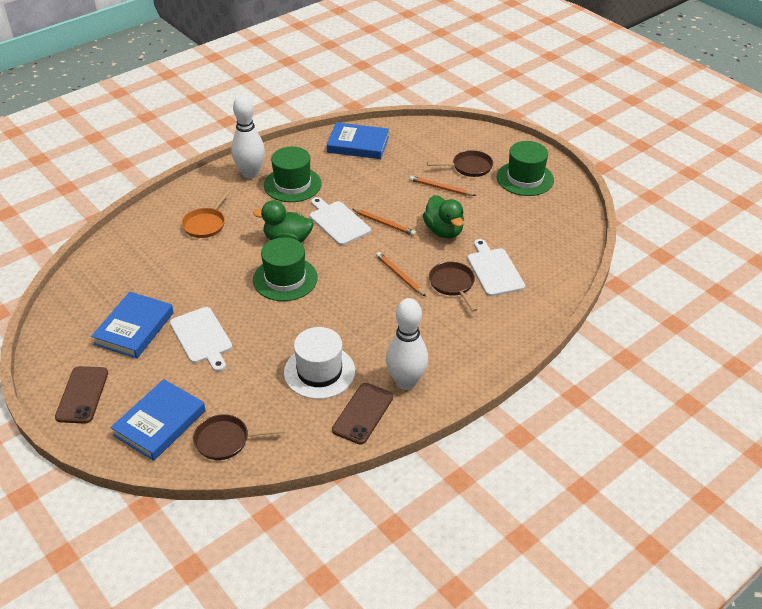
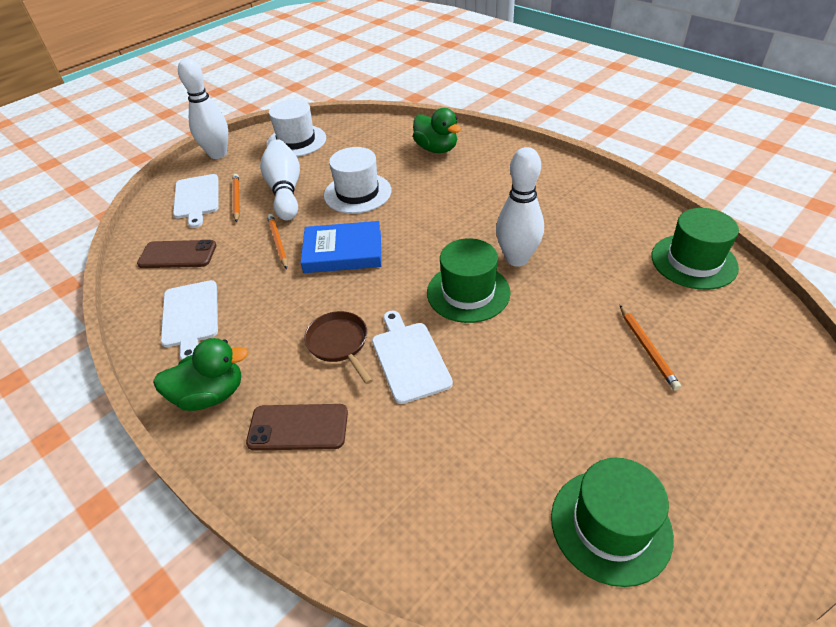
blue book: [91,292,174,359] [111,379,206,461] [327,122,389,159] = 3 -> [300,221,382,273] = 1
brown pan: [193,414,284,460] [427,150,493,177] [429,262,477,312] = 3 -> [304,311,373,384] = 1
orange pan: [181,190,231,238] = 1 -> none = 0
white bowling pin: [231,95,265,179] [386,298,428,390] = 2 -> [178,58,228,159] [260,139,300,221] [496,147,544,267] = 3
white hat: [284,327,355,399] = 1 -> [266,100,326,157] [324,147,392,214] = 2

